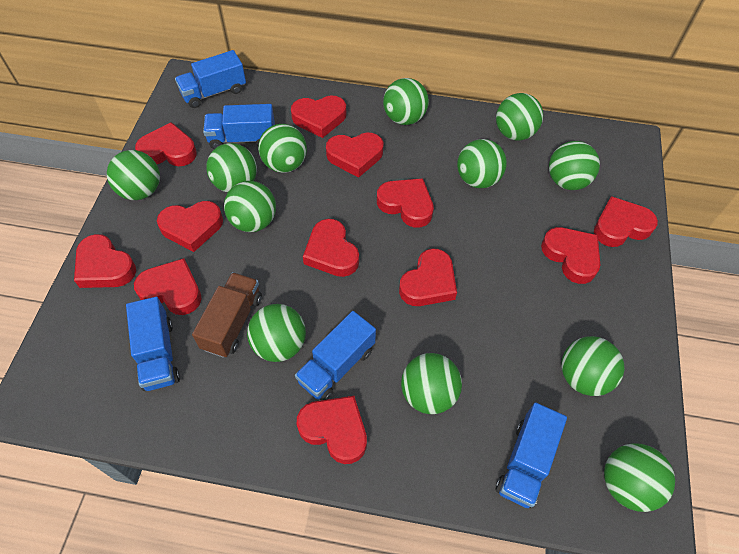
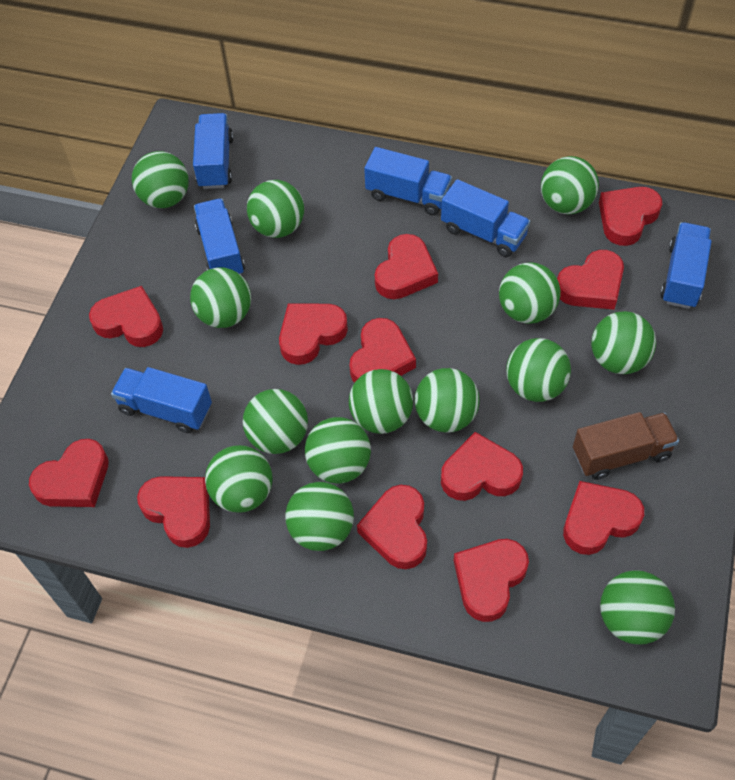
blue truck: [126,297,180,391] [175,50,246,108] [203,104,275,149] [295,311,376,400] [496,402,567,508] = 5 -> [111,367,212,433] [193,113,233,189] [194,199,245,274] [364,147,452,215] [441,179,530,257] [660,222,712,309] = 6
green ball: [107,150,160,200] [206,143,257,192] [224,181,276,232] [247,304,306,362] [258,124,307,173] [383,78,429,125] [401,353,462,414] [457,139,507,188] [496,93,543,140] [549,141,600,190] [562,336,624,396] [604,443,675,512] = 12 -> [132,151,189,208] [190,267,251,328] [205,445,273,513] [243,389,308,454] [247,180,304,238] [285,482,354,551] [305,417,371,484] [349,369,413,434] [415,368,479,433] [499,262,561,324] [506,338,571,402] [541,156,599,214] [591,311,656,374] [600,570,675,645] = 14

